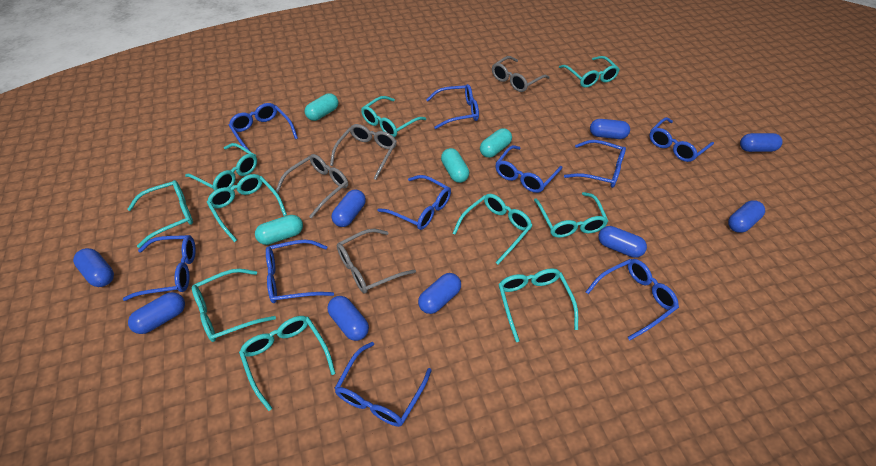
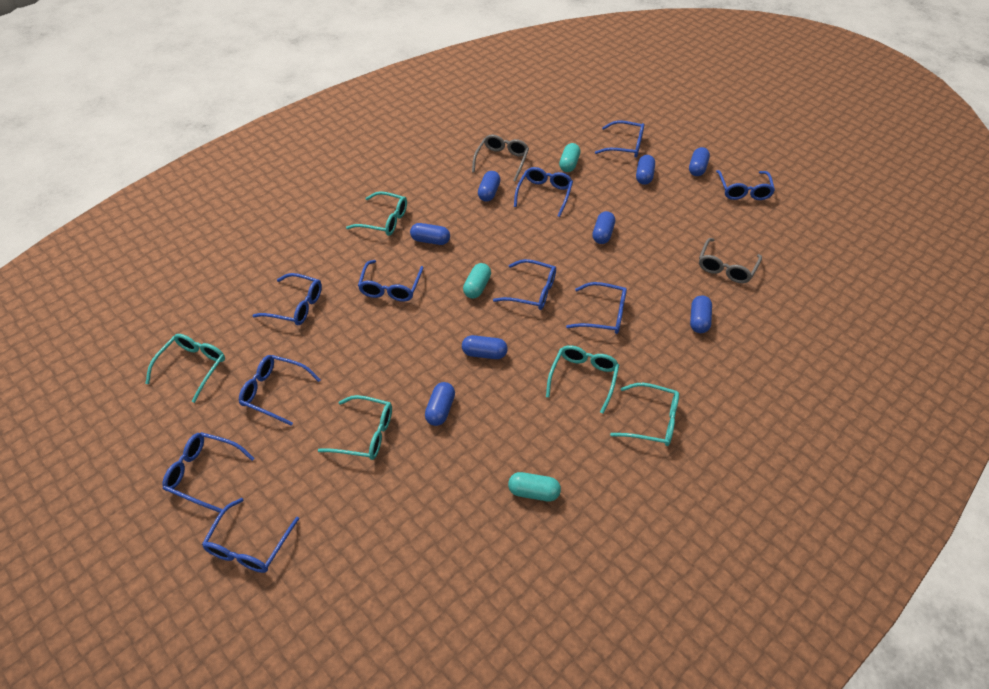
blue capsule: [73,248,114,287] [128,292,185,334] [327,296,369,341] [332,190,366,227] [418,273,461,314] [590,119,630,139] [598,226,647,258] [728,200,765,233] [740,133,783,152] = 9 -> [410,223,450,245] [425,382,455,426] [462,335,508,359] [478,171,501,202] [592,211,615,244] [636,155,655,185] [689,147,710,176] [690,295,712,333] = 8
grey glasses: [276,154,348,219] [330,124,397,180] [337,229,416,294] [492,56,550,92] = 4 -> [472,134,529,182] [699,238,762,283] = 2
turquoise capsule: [255,215,303,245] [305,93,338,121] [441,148,469,183] [480,128,512,158] = 4 -> [463,263,491,298] [508,472,561,501] [559,143,580,172] = 3
turquoise glasses: [127,180,193,248] [185,143,257,191] [192,269,276,342] [207,174,287,242] [239,316,336,411] [361,96,426,137] [453,194,532,264] [498,268,578,342] [534,192,608,238] [559,56,620,88] = 10 -> [145,334,225,403] [318,395,392,460] [346,191,407,236] [546,345,619,413] [610,383,679,446] = 5

